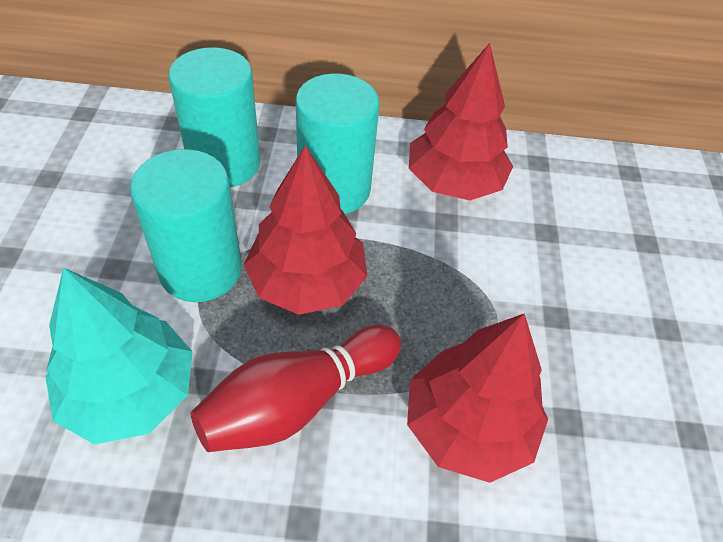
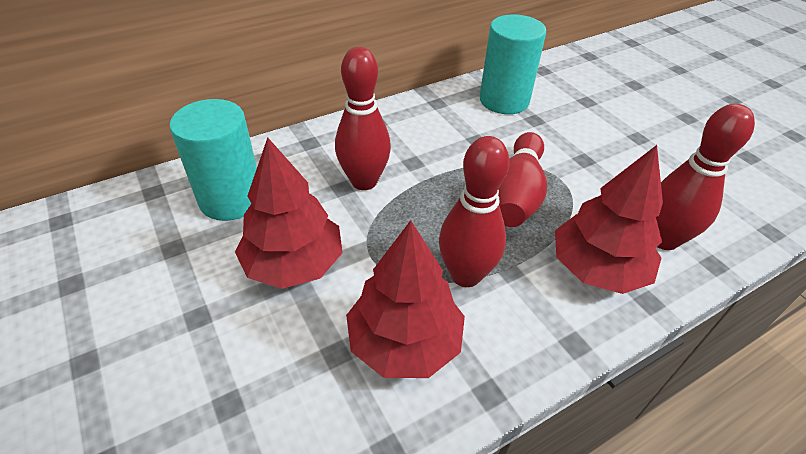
red bowling pin: [191,325,401,452] = 1 -> [335,47,391,190] [439,136,510,287] [498,132,547,227] [656,104,755,250] = 4
turquoise cylinder: [130,149,242,302] [169,47,260,187] [296,73,380,214] = 3 -> [170,99,257,221] [480,14,546,114] = 2
turquoise tree: [46,267,193,444] = 1 -> none = 0

